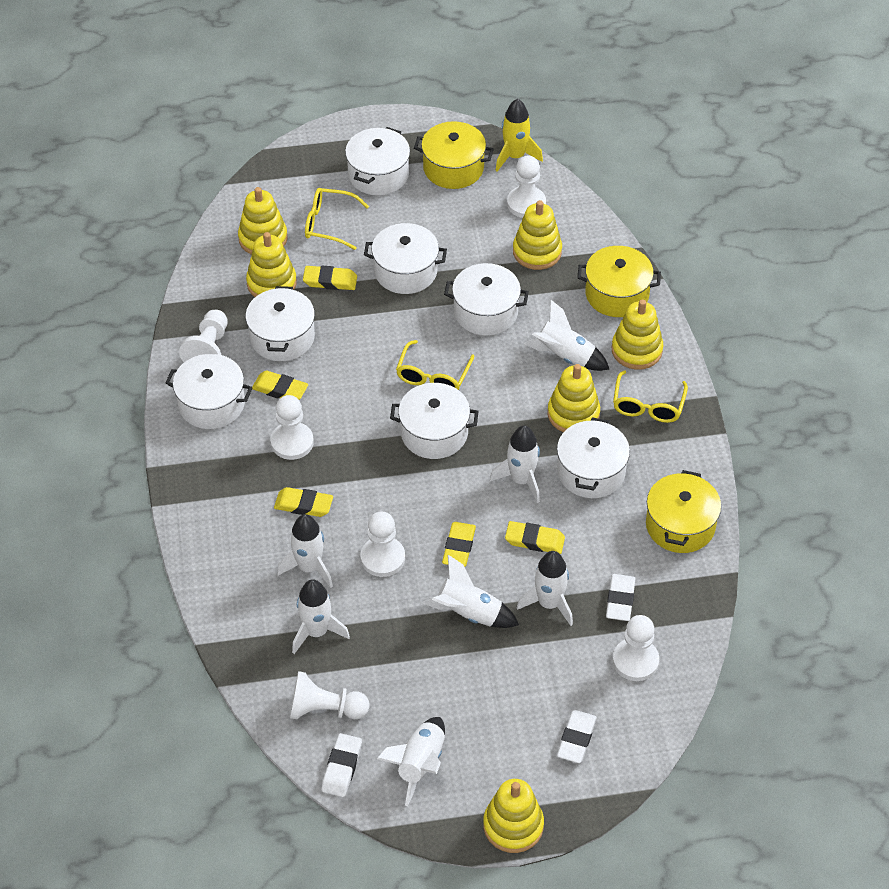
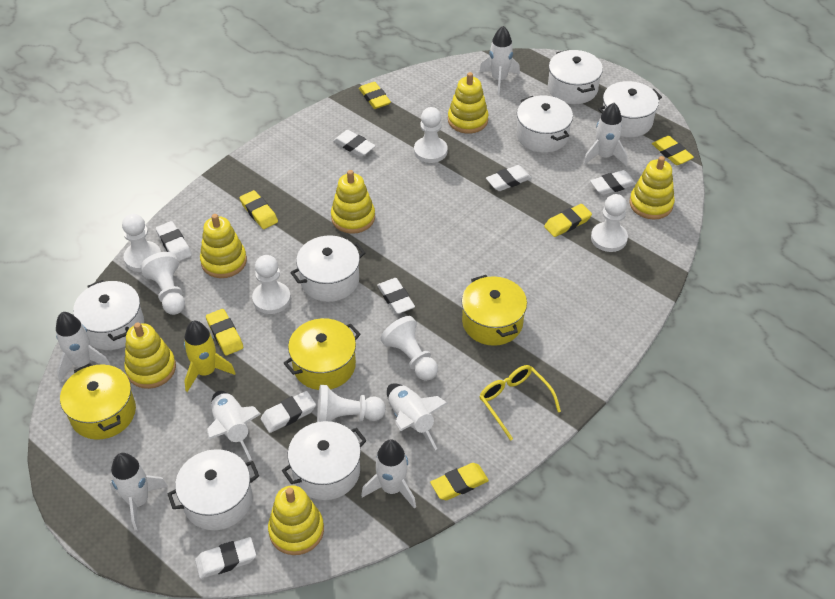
white eraser: [322,733,362,797] [557,710,597,763] [606,574,635,621] = 3 -> [156,221,192,261] [195,537,256,579] [261,391,316,433] [333,130,376,157] [377,278,415,314] [486,165,532,191] [590,170,636,195] = 7
white pawn: [179,310,227,362] [271,395,314,460] [290,671,369,719] [360,512,405,577] [507,156,546,218] [613,615,659,681] = 6 -> [122,214,161,272] [140,252,185,315] [252,255,291,314] [317,385,386,422] [380,316,438,381] [414,107,448,163] [591,194,628,252] = 7
yellow eraser: [252,371,308,400] [274,487,333,517] [303,266,357,290] [442,522,476,567] [505,521,565,554] = 5 -> [206,309,244,355] [239,190,278,229] [359,82,391,109] [430,463,489,500] [544,204,592,237] [652,136,694,165] = 6
yellow glasses: [305,188,369,250] [396,340,474,390] [613,370,688,423] = 3 -> [479,365,561,441] = 1

